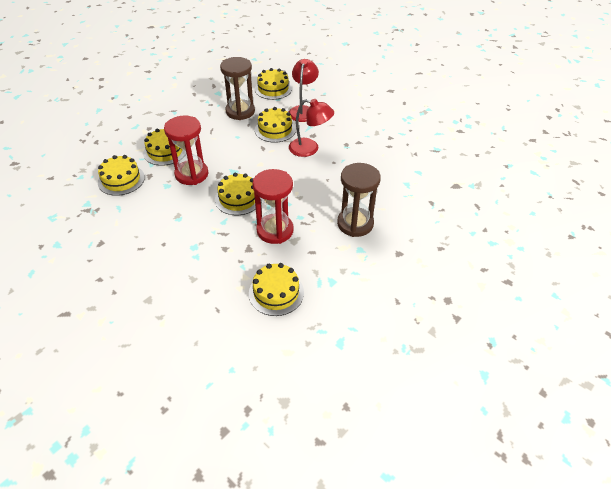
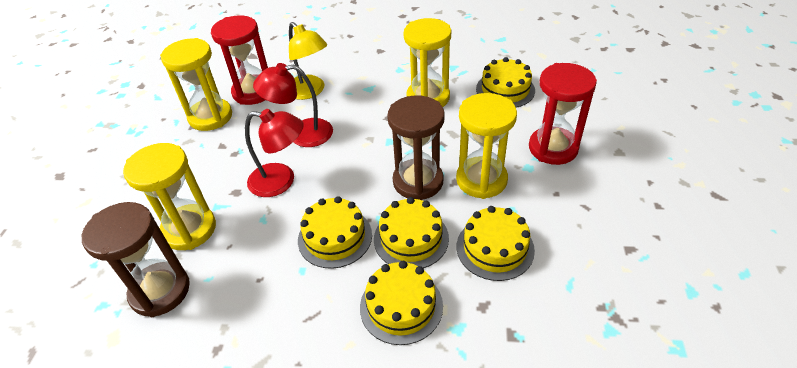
yellow cake: [98,155,145,196] [143,129,185,166] [215,173,262,215] [249,263,304,316] [255,68,292,100] [255,107,296,143] = 6 -> [298,196,372,269] [360,261,443,345] [374,197,449,268] [457,206,535,281] [476,57,535,108] = 5
yellow hourglass: none = 0 -> [123,143,216,250] [160,38,232,131] [403,18,451,107] [456,93,517,199] = 4
yellow lamp: none = 0 -> [289,22,327,100] = 1

